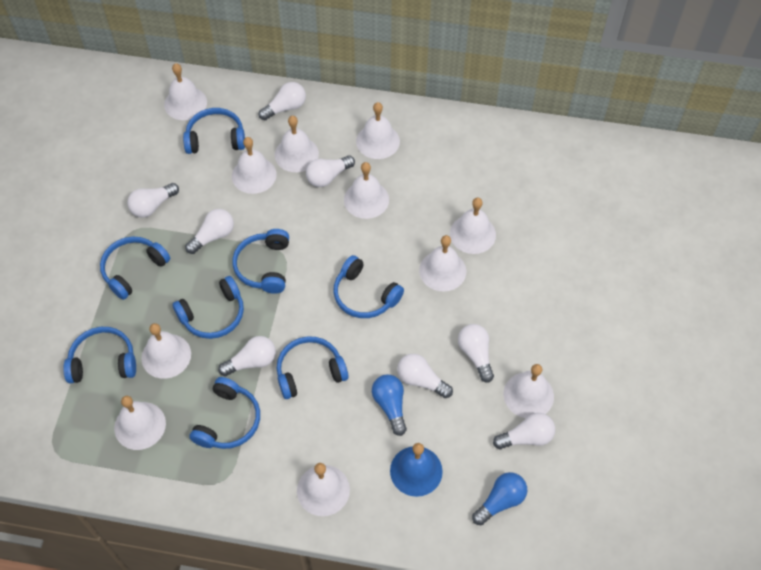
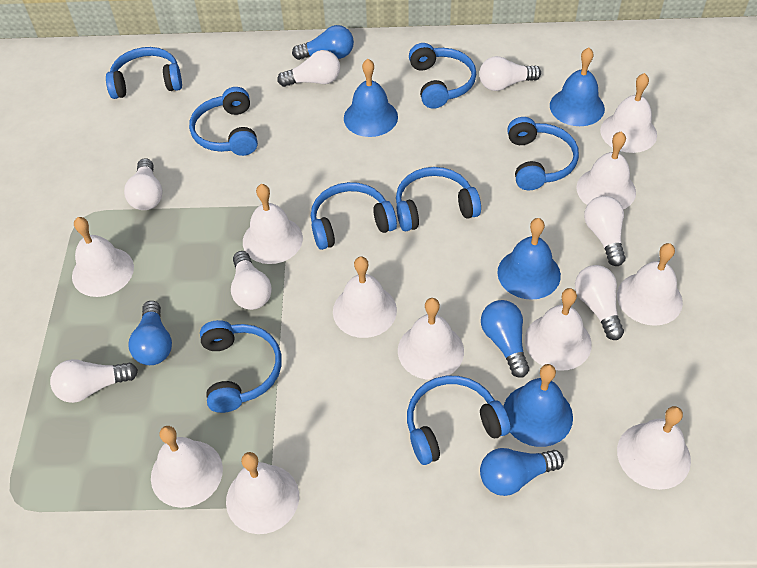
blue bell: [390,443,443,497] = 1 -> [344,59,398,137] [497,218,561,300] [503,364,573,447] [550,48,605,126] = 4
blue light bulb: [372,375,407,436] [472,472,527,525] = 2 -> [129,301,172,365] [292,25,354,60] [480,448,564,496] [481,300,529,378] = 4
white light bulb: [127,183,179,218] [185,209,234,254] [218,336,276,376] [259,82,306,120] [306,155,355,187] [397,354,453,398] [458,324,494,383] [493,413,555,449] = 8 -> [50,359,138,403] [124,158,163,210] [231,251,272,310] [277,50,340,87] [479,56,541,91] [575,265,624,340] [584,196,626,266] = 7

